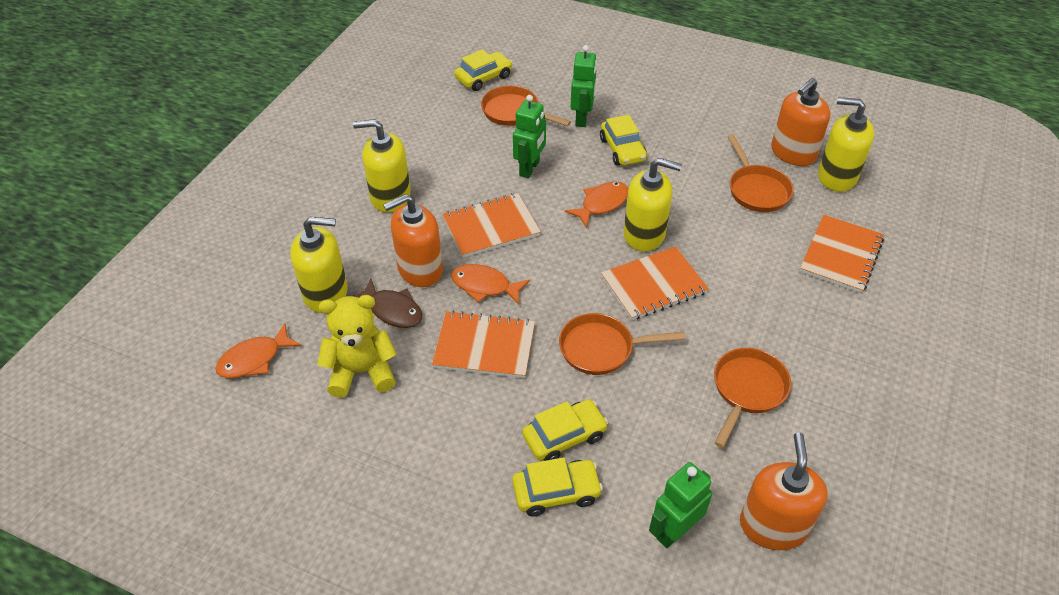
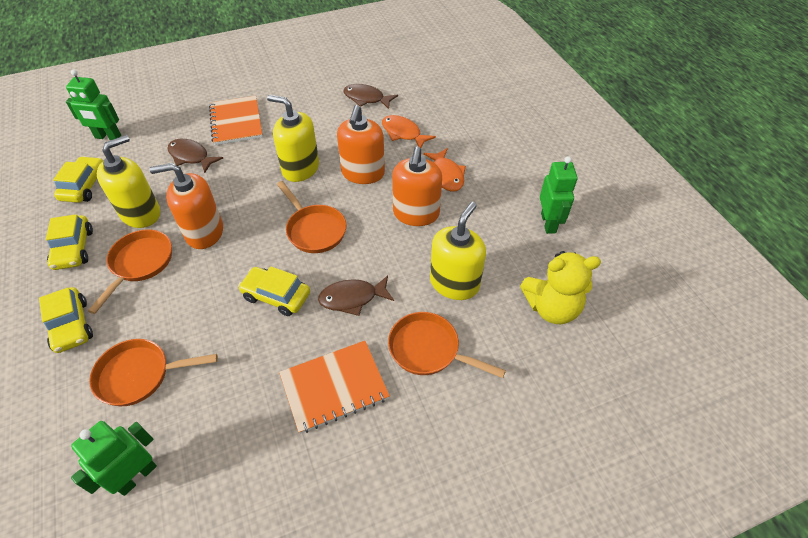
brown fish: [353,279,422,328] = 1 -> [167,139,223,173] [318,275,394,316] [343,84,398,109] = 3
orange fish: [215,323,301,378] [451,264,530,305] [565,181,628,228] = 3 -> [382,115,436,148] [423,148,466,192] = 2
orange notebook: [432,311,535,378] [442,193,541,258] [601,246,709,320] [800,215,884,293] = 4 -> [209,96,263,145] [279,341,390,434] = 2
yellow soap dispenser: [290,217,348,313] [353,119,411,213] [623,158,682,252] [818,97,874,192] = 4 -> [97,135,160,228] [267,95,319,182] [430,202,486,300] = 3

